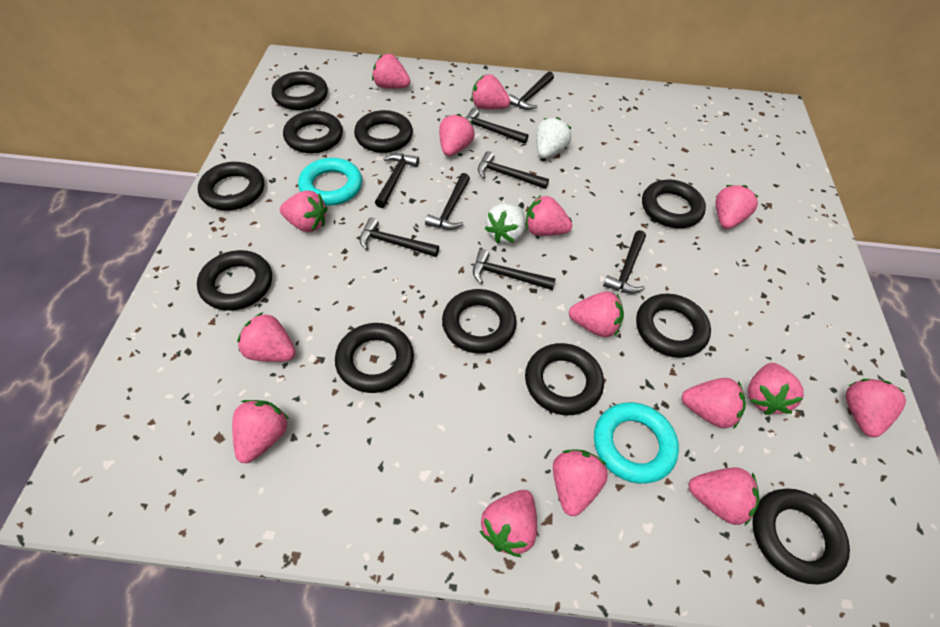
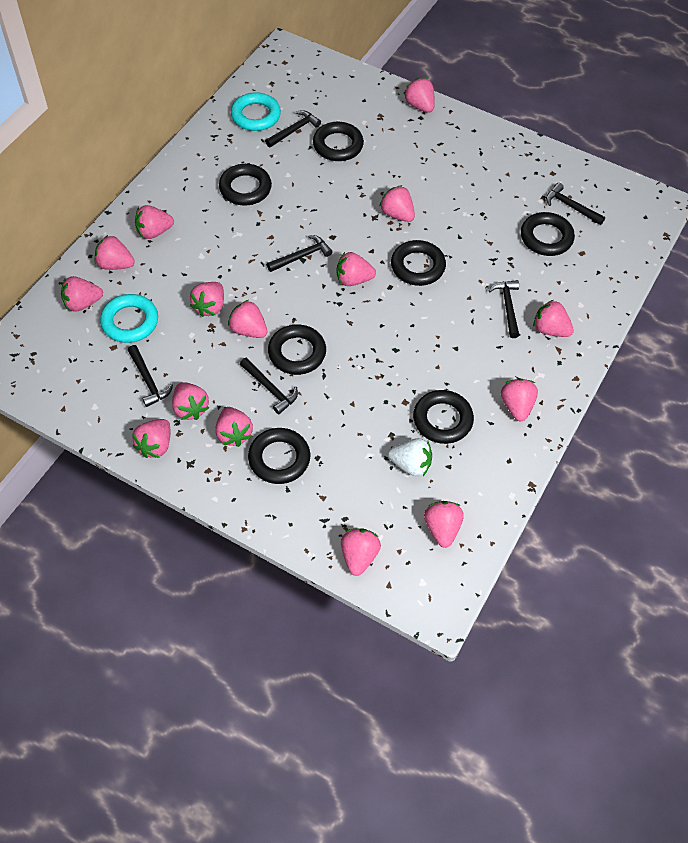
black hammer: [360,218,439,257] [375,153,419,208] [425,173,470,230] [466,108,528,144] [473,249,556,290] [478,151,549,189] [509,71,554,110] [603,230,646,294] = 8 -> [128,345,173,407] [240,358,298,414] [265,110,321,147] [267,235,332,272] [488,280,519,338] [546,183,605,225] = 6
black ring: [197,250,272,311] [198,162,264,210] [272,71,328,110] [283,111,343,153] [335,323,414,393] [354,110,413,153] [442,289,517,354] [525,343,604,415] [636,294,711,358] [642,180,706,228] [752,489,850,585] = 11 -> [219,164,272,206] [248,428,310,484] [268,324,326,375] [313,122,364,161] [391,240,446,286] [413,390,474,444] [521,212,575,256] = 7
white strawberry: [485,203,525,243] [536,117,571,158] = 2 -> [388,438,432,476] = 1

